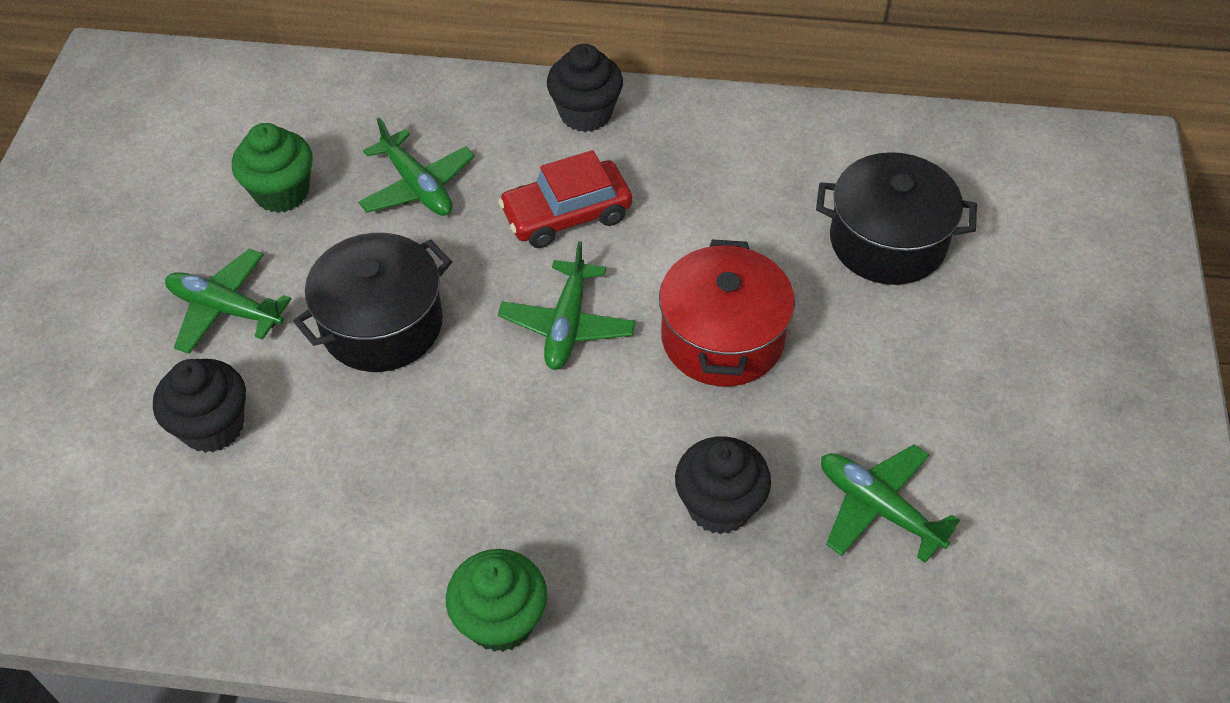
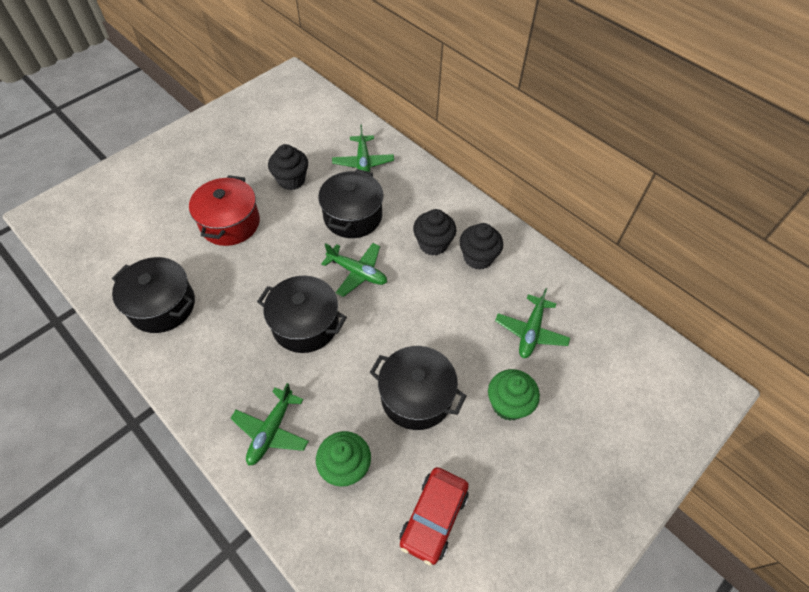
black pot: [293,233,452,372] [816,152,977,285] = 2 -> [112,257,195,333] [257,276,347,353] [318,169,384,238] [370,346,467,430] = 4

